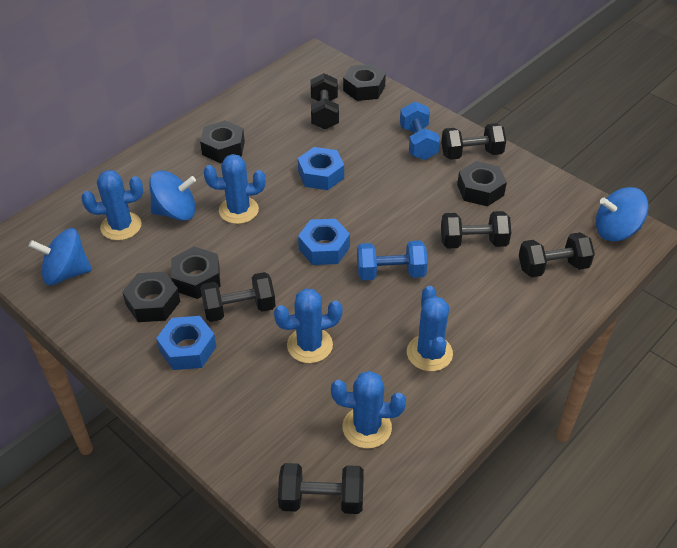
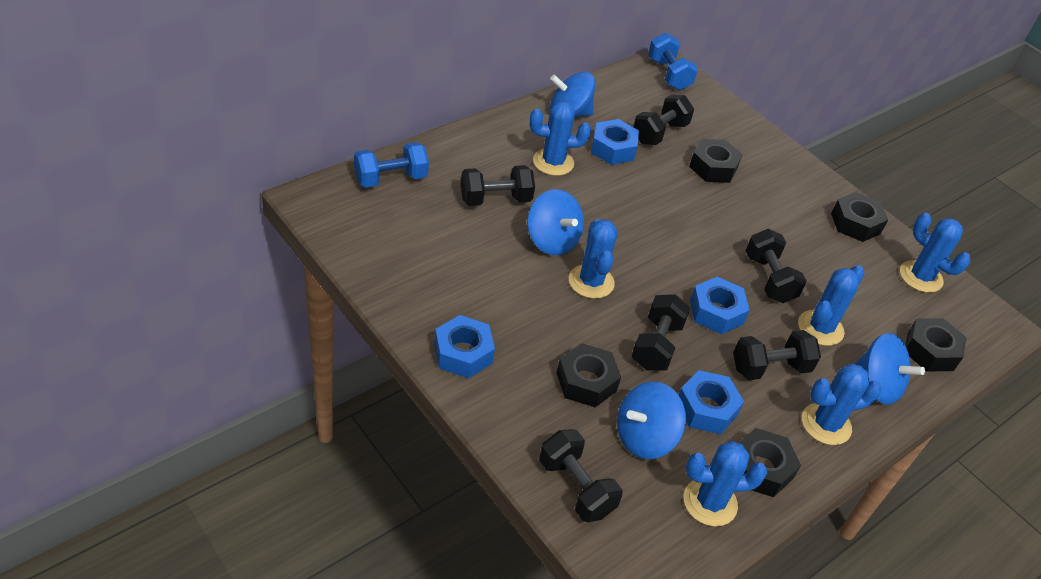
blue cactus: [81,170,143,241] [204,154,265,224] [274,288,343,363] [331,371,406,448] [407,286,453,371] = 5 -> [530,101,591,176] [569,219,618,299] [684,441,767,526] [798,265,864,346] [802,364,882,445] [900,213,970,293] = 6
blue nut: [156,316,216,370] [298,147,344,190] [298,219,350,265] = 3 -> [434,315,495,378] [591,119,639,165] [679,370,744,434] [690,277,750,335] = 4
blue spinning top: [29,228,92,285] [149,171,196,221] [596,187,648,241] = 3 -> [527,189,584,255] [550,72,595,117] [617,381,686,459] [855,333,925,405] = 4

